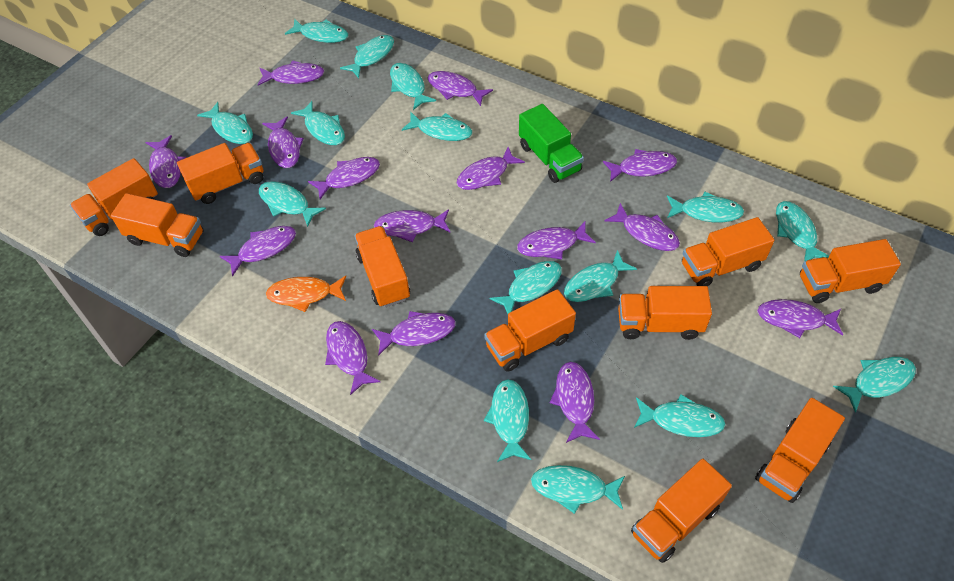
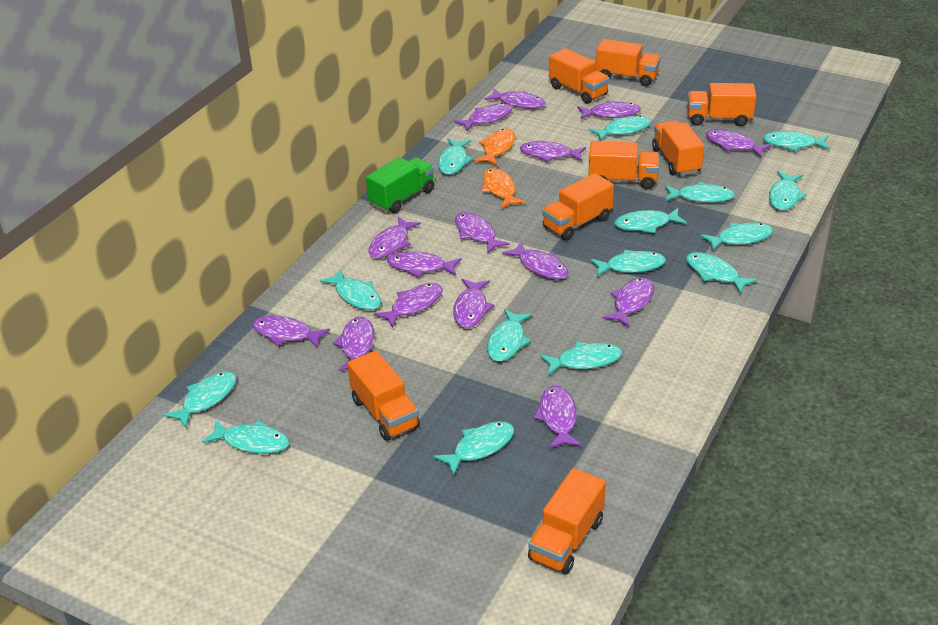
orange fish: [266,276,346,312] = 1 -> [474,128,515,166] [482,168,525,208] = 2
orange truck: [70,158,158,236] [111,193,203,257] [177,143,263,204] [354,226,410,307] [484,289,576,372] [618,286,712,340] [631,459,732,563] [682,217,775,286] [755,398,845,503] [800,239,901,303] = 10 -> [347,351,420,441] [528,468,606,574] [542,173,614,240] [549,48,610,104] [589,141,659,189] [596,39,661,86] [652,121,704,176] [687,83,756,126] = 8

